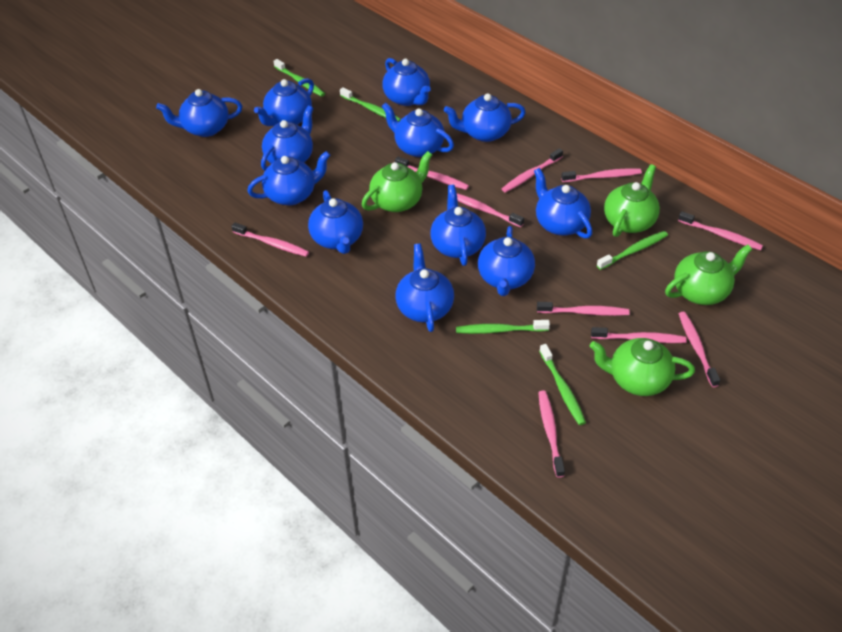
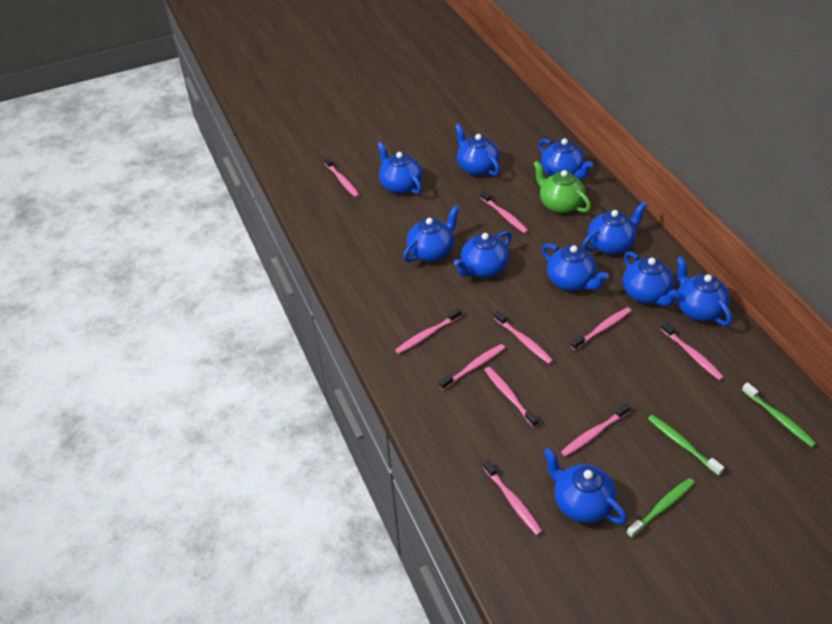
blue teapot: [156,89,242,137] [247,151,330,205] [254,78,314,126] [261,106,314,171] [308,190,363,254] [382,58,431,106] [382,102,454,157] [396,244,454,332] [430,185,486,266] [444,93,526,142] [478,226,535,296] [534,168,592,239] = 12 -> [377,142,423,194] [403,206,459,262] [454,231,512,278] [455,124,500,176] [538,138,593,179] [542,244,609,291] [543,448,627,524] [582,202,647,254] [623,251,680,307] [677,256,732,326] = 10
green teapot: [362,151,432,212] [590,338,695,396] [604,164,660,237] [665,244,752,305] = 4 -> [533,161,591,213] = 1
green toothbrush: [273,59,325,97] [340,87,401,121] [456,320,550,334] [539,344,586,425] [597,231,668,270] = 5 -> [627,478,695,538] [648,415,724,476] [742,382,817,447] = 3

